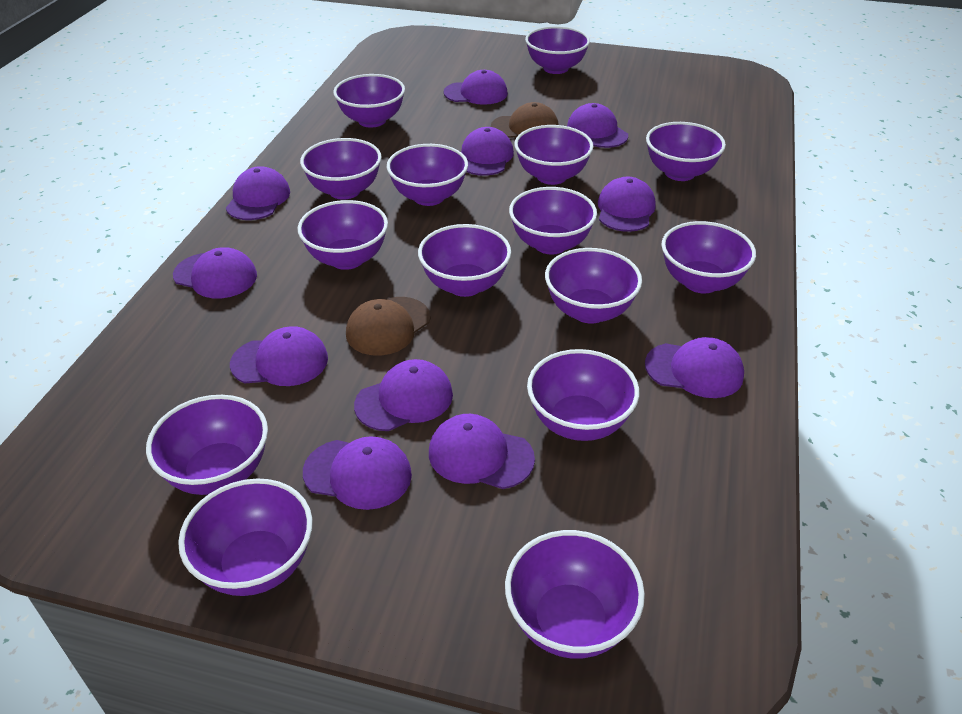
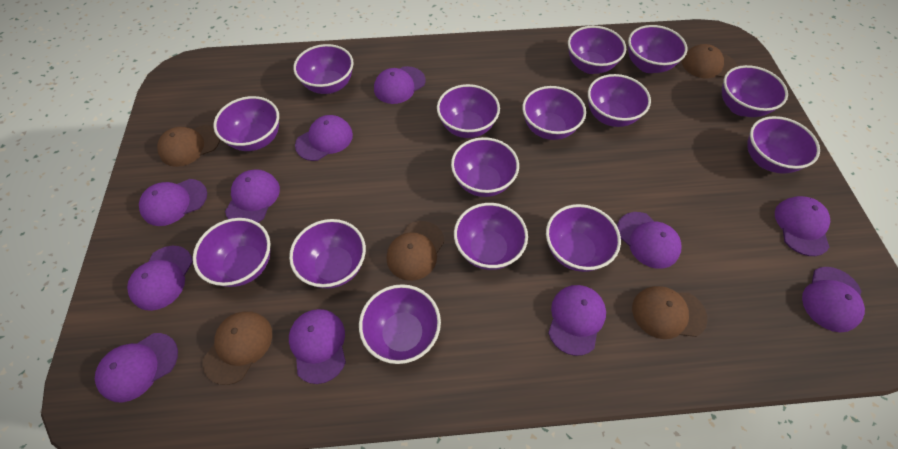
brown cap: [346,297,431,356] [491,102,559,138] = 2 -> [157,125,220,167] [203,311,272,385] [386,221,445,281] [632,286,707,339] [682,44,737,78] = 5

